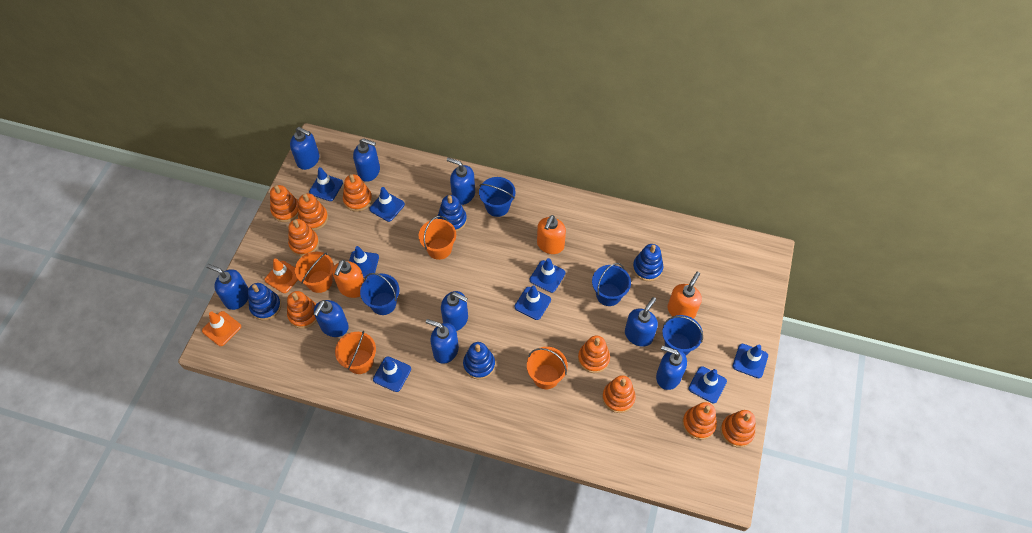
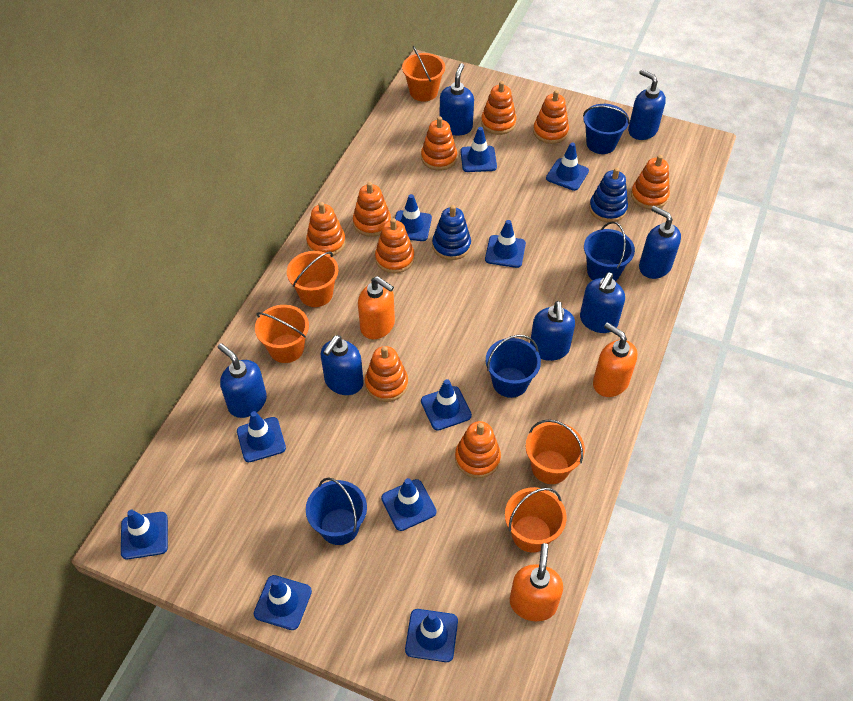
blue soap dispenser: [206,264,249,310] [290,127,319,170] [314,300,349,337] [353,138,380,182] [426,319,459,364] [441,291,468,331] [447,158,475,205] [625,297,658,347] [656,345,687,390] = 9 -> [218,343,267,418] [321,335,364,395] [440,63,474,135] [530,301,575,361] [580,272,625,333] [628,69,666,140] [639,206,681,279] = 7
blue stacking toy: [248,283,281,320] [437,195,467,232] [463,342,495,379] [633,244,663,281] = 4 -> [432,205,471,260] [589,168,628,222] = 2
blue traffic cone: [309,167,343,201] [349,246,379,278] [369,187,405,222] [373,356,411,392] [515,286,551,320] [530,258,565,293] [689,366,727,403] [732,344,768,378] = 8 -> [121,510,168,560] [237,411,286,462] [254,575,312,630] [381,478,436,531] [395,194,432,241] [405,609,458,662] [421,379,472,431] [460,127,497,172] [485,220,526,268] [546,142,589,191] = 10
orange bucket: [295,252,334,293] [335,331,376,374] [419,216,456,260] [527,347,568,389] = 4 -> [255,305,309,363] [287,251,338,307] [402,46,445,101] [505,487,567,553] [526,419,585,484] = 5
orange traffic cone: [202,311,241,346] [265,259,298,293] = 2 -> none = 0

